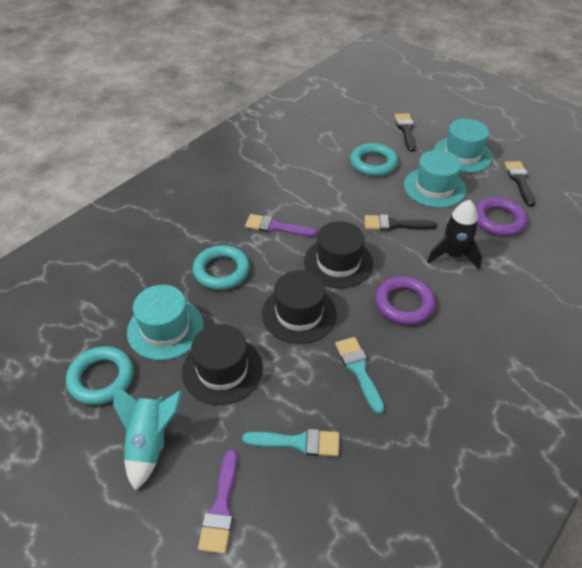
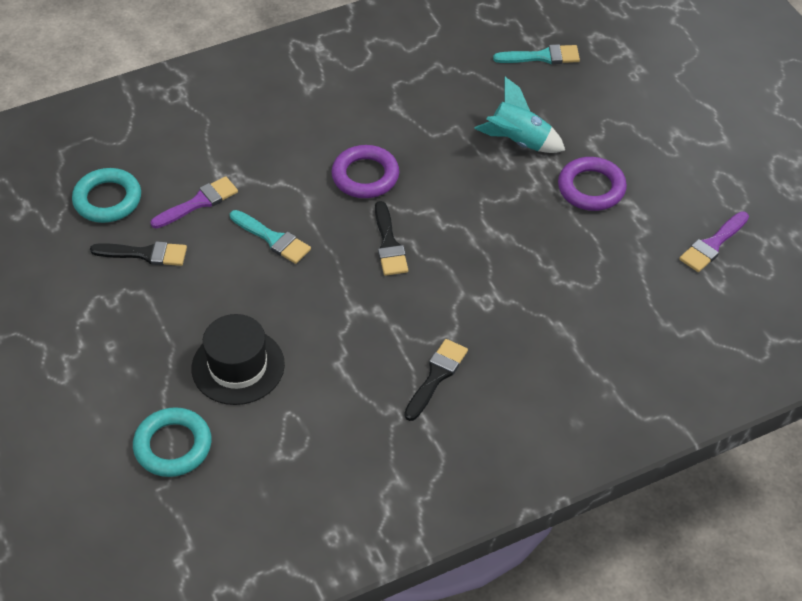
black hat: [182,324,263,405] [262,270,337,344] [304,221,373,289] = 3 -> [192,314,285,405] = 1
black rocket: [427,200,482,270] = 1 -> none = 0
turquoise hat: [127,285,204,360] [404,150,466,208] [434,119,492,173] = 3 -> none = 0
turquoise ring: [66,346,134,405] [193,245,250,290] [350,143,398,176] = 3 -> [72,168,141,223] [133,407,211,477] = 2

